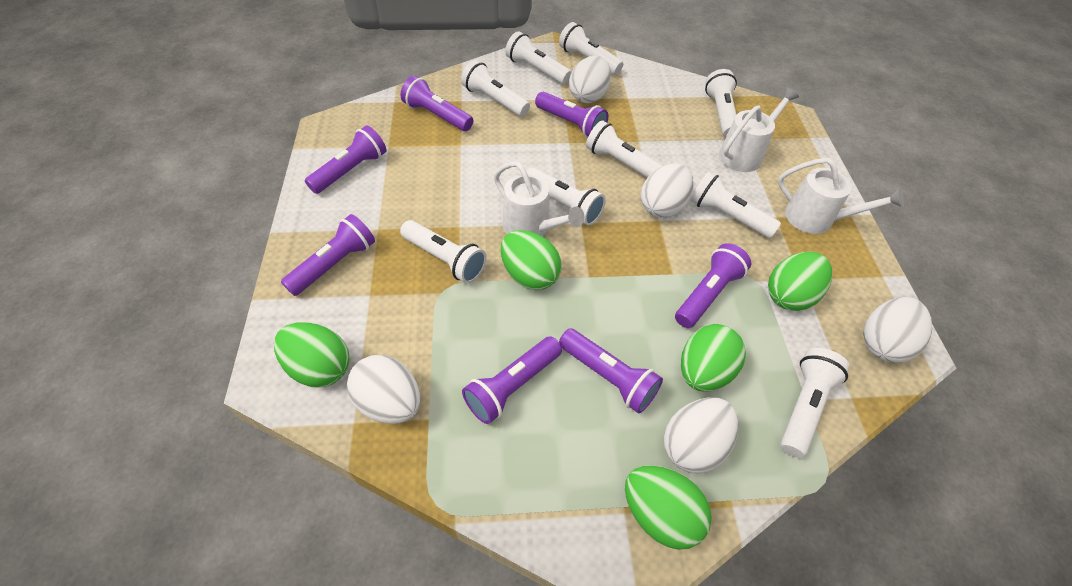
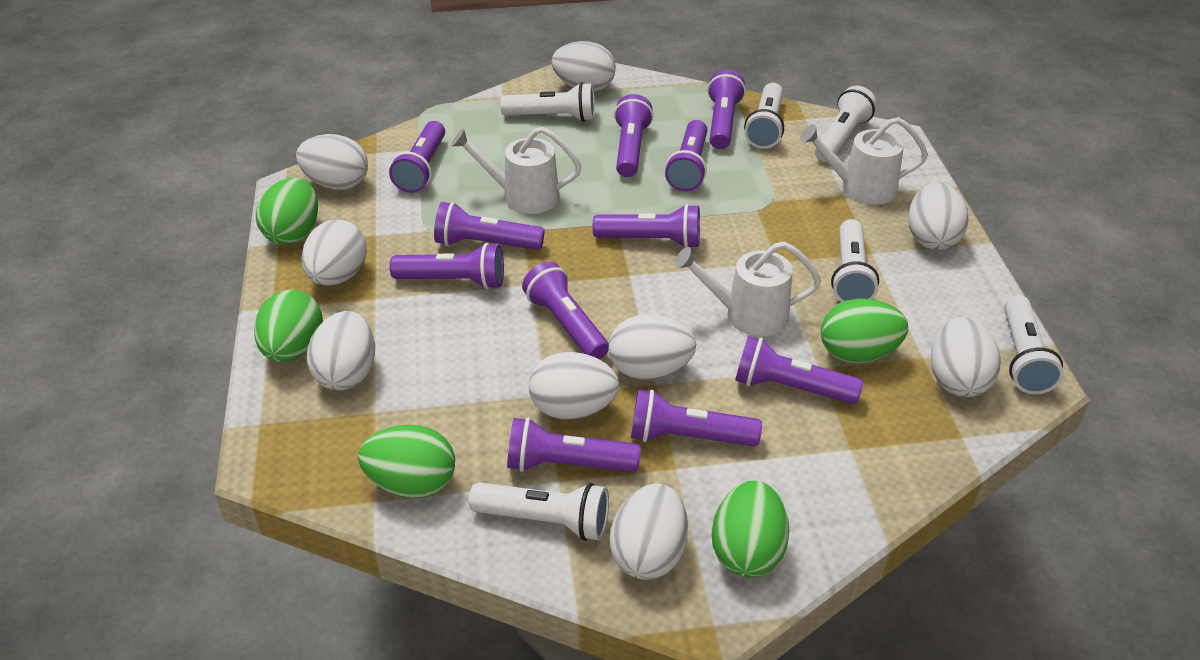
purple flashlight: [281,214,375,296] [305,126,387,194] [401,75,473,131] [462,336,562,424] [535,92,608,137] [559,328,663,413] [675,243,751,328] = 7 -> [389,121,445,193] [390,243,504,289] [434,202,545,250] [507,417,641,472] [522,261,609,360] [593,204,700,248] [614,94,653,177] [631,390,762,447] [665,120,707,191] [707,70,746,149] [735,336,864,404] = 11
white egg: [347,355,420,424] [569,56,611,103] [641,163,693,218] [664,397,739,474] [863,297,932,363] = 5 -> [296,134,368,190] [302,220,367,286] [307,311,375,390] [529,352,619,420] [552,41,616,92] [609,314,696,380] [610,483,688,580] [908,183,969,250] [931,317,1001,397] = 9
white flashlight: [400,220,487,283] [461,60,530,117] [505,31,571,84] [526,168,606,226] [559,22,623,75] [586,120,663,178] [690,172,781,238] [705,69,737,137] [781,348,849,458] = 9 -> [469,482,609,541] [500,82,595,122] [744,83,784,149] [815,86,877,162] [831,219,879,302] [1004,295,1064,394] = 6

